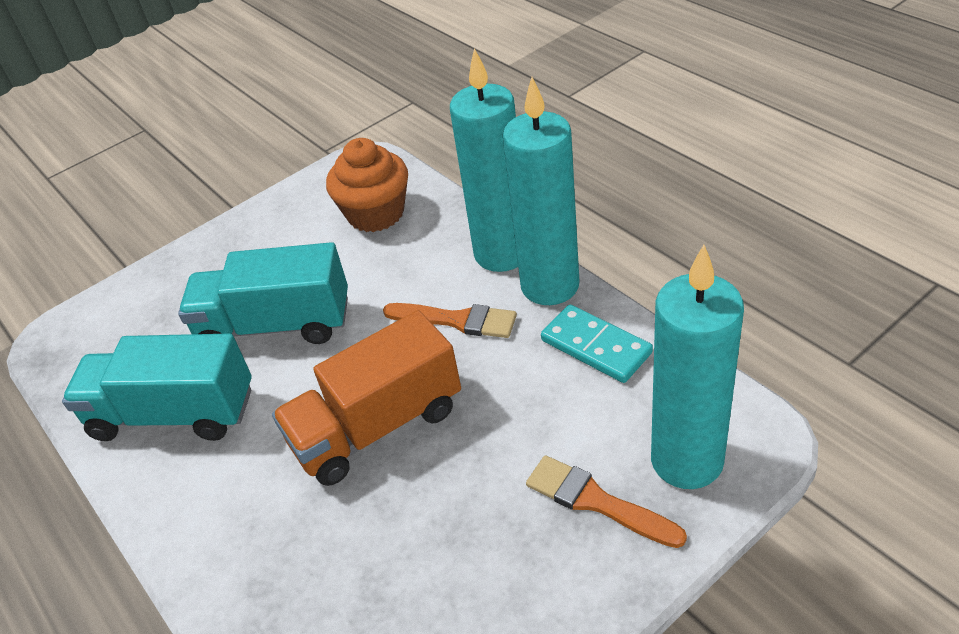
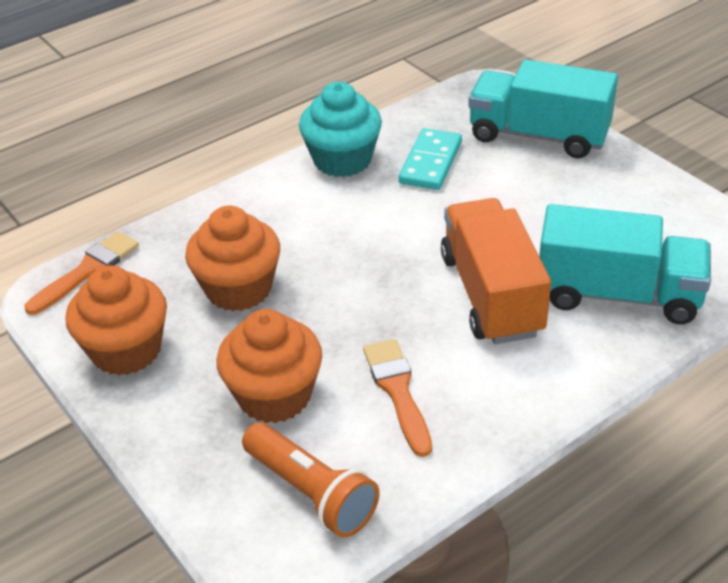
orange cupcake: [326,138,408,232] = 1 -> [65,265,167,376] [185,206,280,311] [217,309,322,423] = 3
orange flashlight: none = 0 -> [242,422,380,538] = 1
turquoise candle: [450,48,518,272] [503,77,580,305] [651,245,744,489] = 3 -> none = 0
turquoise cupcake: none = 0 -> [299,82,382,177] = 1

